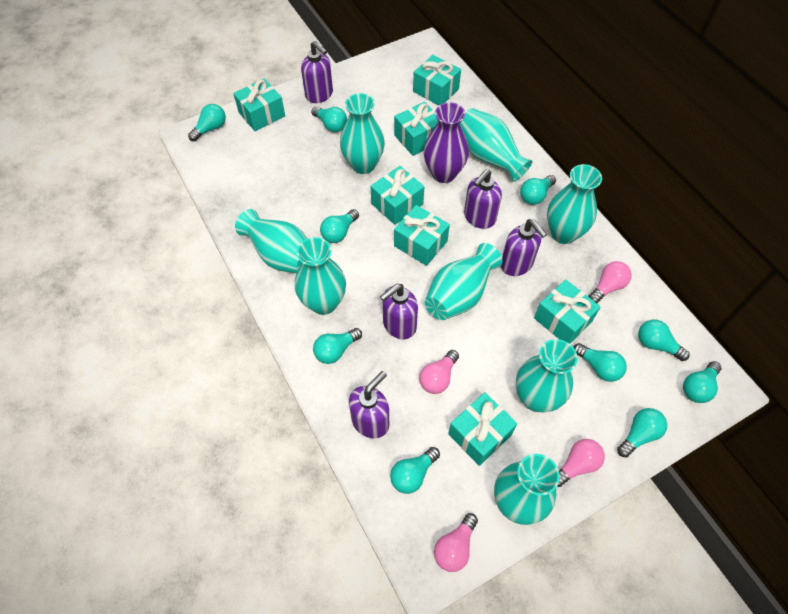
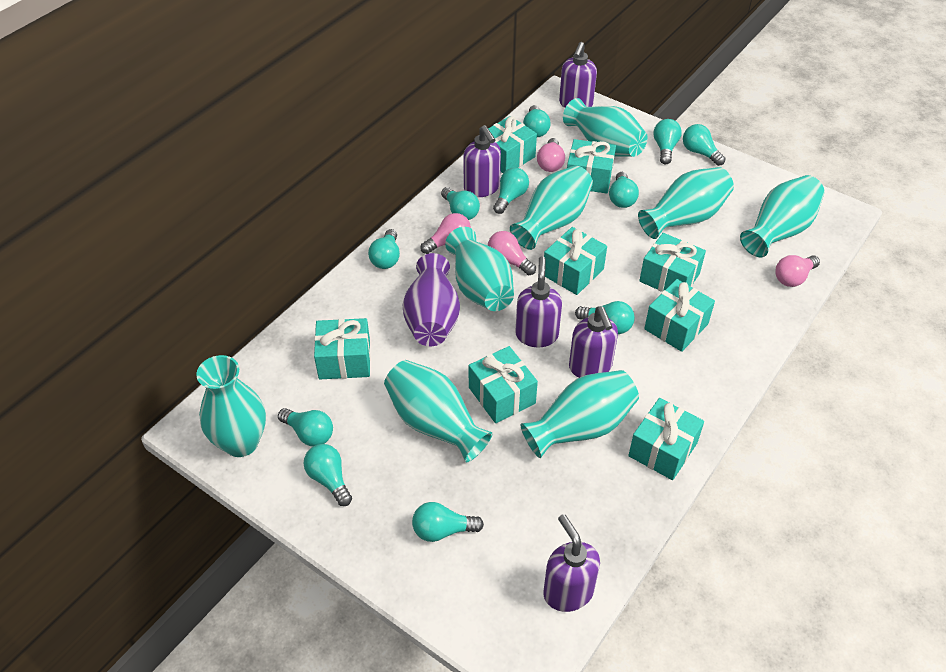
turquoise gift: [233,78,285,131] [370,166,424,225] [394,102,438,156] [394,205,450,266] [413,55,461,106] [448,392,517,466] [534,279,601,344] = 7 -> [314,318,371,379] [469,346,538,423] [488,116,537,173] [544,227,607,295] [567,139,616,194] [628,398,704,480] [639,233,706,292] [644,279,715,352] = 8
turquoise light bulb: [188,104,226,141] [311,107,347,132] [313,328,362,364] [320,209,359,243] [390,447,440,494] [520,175,556,205] [573,343,627,382] [617,408,667,457] [638,320,690,361] [683,361,721,403] = 10 -> [278,408,333,446] [304,444,352,506] [368,229,400,269] [412,502,484,542] [441,187,480,220] [493,168,529,214] [523,105,551,137] [575,301,635,334] [609,172,639,208] [653,119,682,165] [683,124,725,166] = 11

